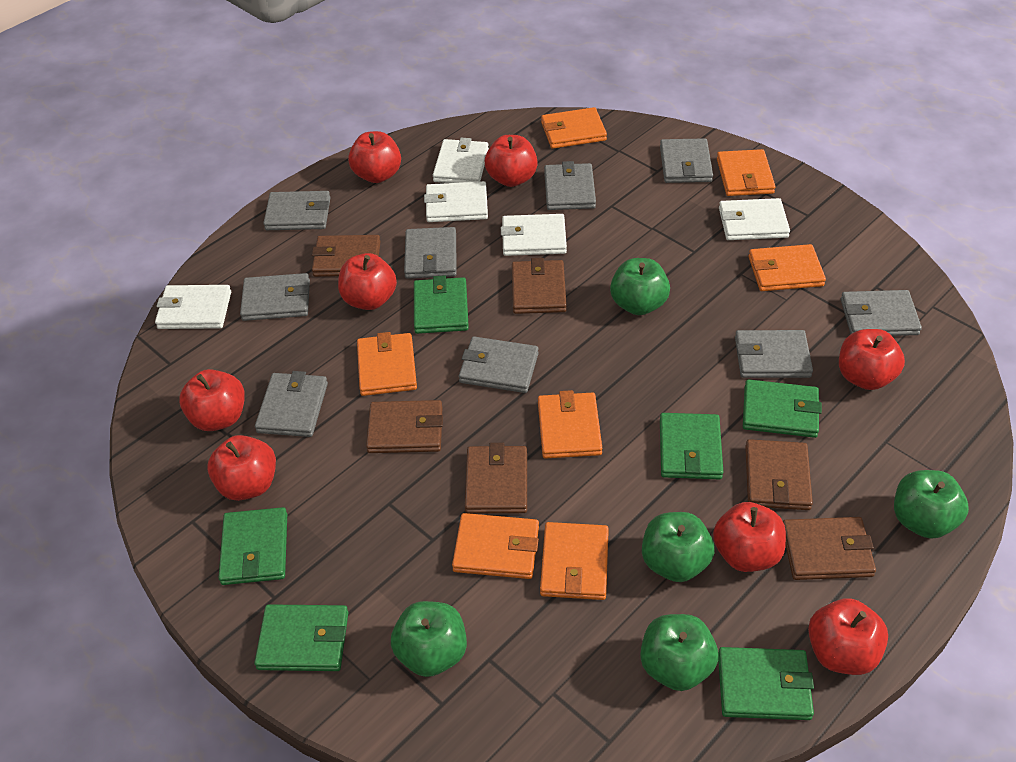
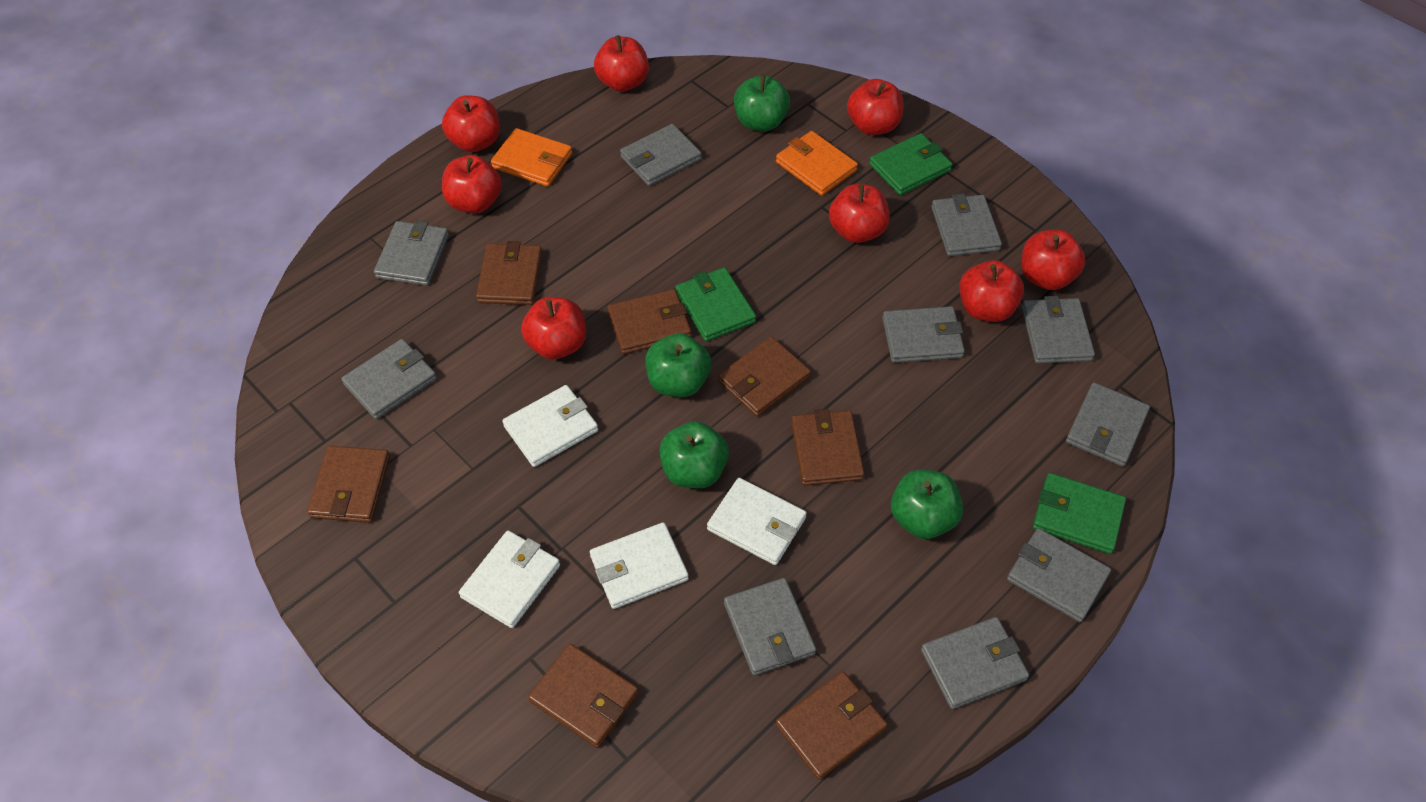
brown wallet: [312,235,381,277] [366,400,443,453] [465,443,527,514] [512,258,567,314] [745,439,813,510] [783,517,876,580] = 6 -> [308,446,390,523] [476,241,542,305] [528,644,639,748] [607,289,691,354] [718,337,811,417] [776,671,888,780] [791,409,864,486] = 7
green apple: [391,601,467,677] [610,258,670,315] [640,614,718,691] [642,512,714,582] [894,470,969,539] = 5 -> [645,333,711,397] [659,421,729,488] [734,75,790,131] [891,470,963,539] = 4
green wallet: [219,507,287,585] [254,604,348,671] [414,275,469,334] [660,413,723,479] [718,647,814,720] [743,379,822,438] = 6 -> [675,267,756,341] [869,133,952,195] [1033,473,1126,554] = 3
grey wallet: [240,273,310,321] [255,371,328,437] [263,191,330,230] [404,227,457,279] [459,336,539,393] [544,161,596,210] [660,138,713,183] [735,330,813,378] [841,290,922,336] = 9 -> [341,339,437,419] [374,221,449,286] [620,124,702,186] [724,578,816,676] [882,306,965,363] [921,617,1029,709] [931,193,1002,256] [1007,528,1111,622] [1022,296,1095,364] [1066,383,1150,467] = 10
orange wallet: [357,332,417,396] [452,513,539,579] [538,390,602,459] [540,522,609,600] [541,107,607,149] [717,149,776,196] [748,244,826,291] = 7 -> [491,128,572,187] [776,131,858,196] = 2
white wallet: [155,285,231,329] [424,181,488,222] [433,138,489,183] [501,214,567,256] [719,198,790,240] = 5 -> [459,530,560,628] [502,385,598,467] [590,522,689,609] [707,478,807,565] = 4

